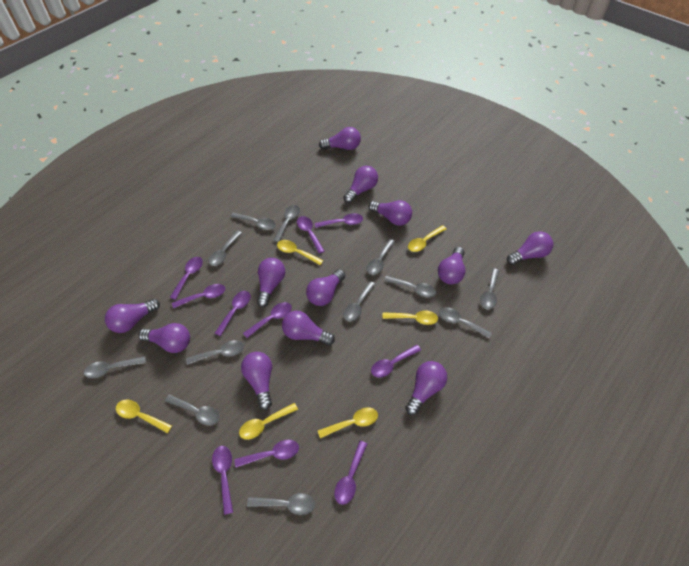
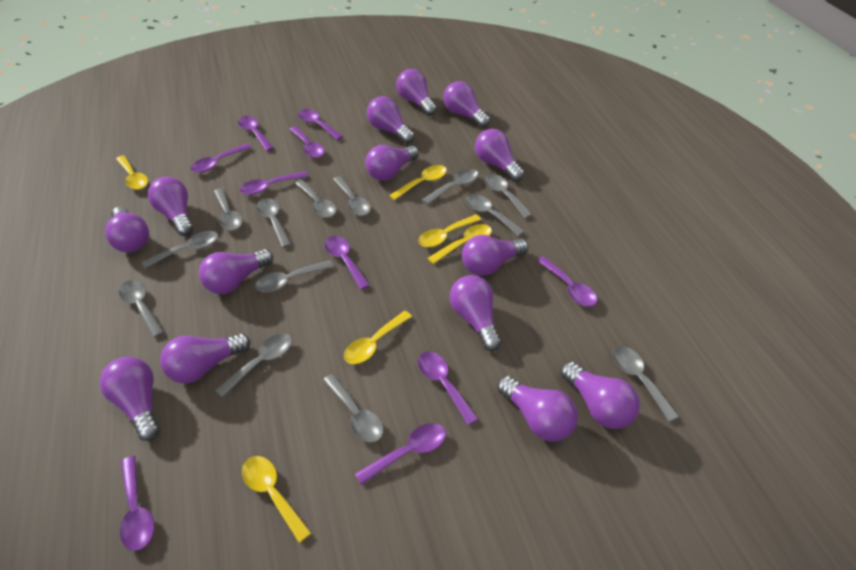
grey spoon: [84,356,146,378] [165,394,220,426] [186,340,244,365] [209,230,242,266] [230,213,276,230] [247,493,315,515] [273,205,300,242] [343,281,376,322] [367,239,395,275] [384,276,436,297] [439,307,492,338] [480,268,499,309] = 12 -> [119,280,164,338] [142,231,218,268] [214,188,243,231] [215,333,292,397] [255,260,334,292] [256,198,292,248] [295,180,337,218] [323,374,384,443] [333,176,371,216] [422,169,478,205] [466,194,525,236] [484,174,532,219] [612,346,679,422] = 13
purple light bulb: [105,299,160,333] [139,323,190,353] [241,352,272,410] [257,258,285,307] [282,311,335,345] [306,269,345,306] [319,127,361,150] [343,166,378,203] [369,200,412,226] [405,361,447,415] [438,247,465,284] [507,231,553,265] = 12 -> [100,357,160,441] [105,207,149,253] [148,177,193,236] [160,333,251,383] [199,249,273,294] [365,145,419,181] [367,96,415,144] [396,69,437,116] [443,81,490,128] [450,275,502,351] [462,235,528,276] [475,129,525,182] [497,376,578,442] [561,361,640,429] = 14

